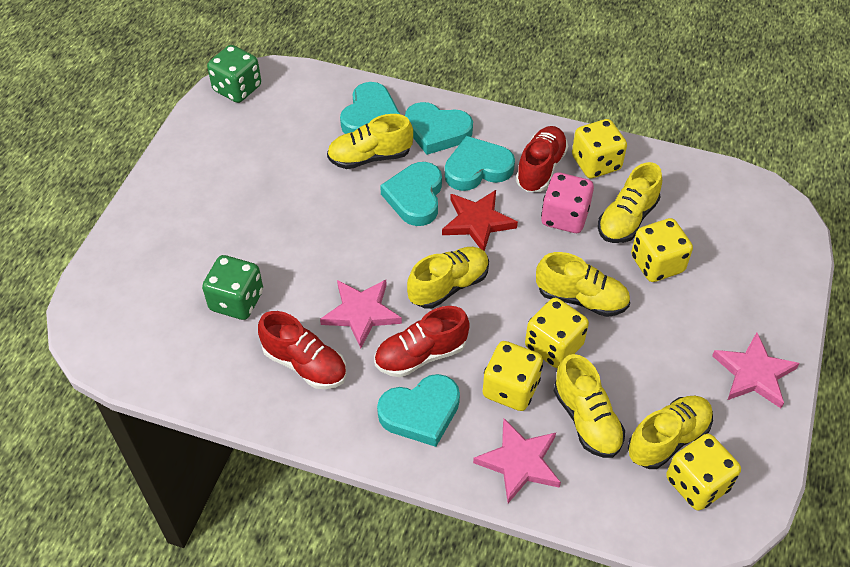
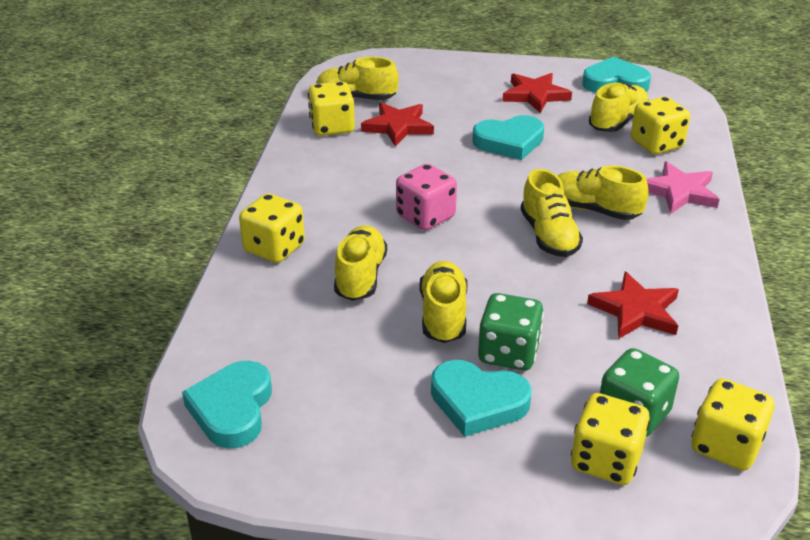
pink star: [320,280,402,348] [473,419,561,503] [712,332,800,408] = 3 -> [646,161,720,214] = 1
red shoe: [258,311,346,389] [375,306,470,377] [516,126,568,192] = 3 -> none = 0
red star: [442,190,518,251] = 1 -> [361,103,434,147] [502,73,572,113] [587,272,679,339] = 3
turquoise heart: [340,82,400,134] [377,374,460,447] [380,162,442,226] [405,102,473,155] [445,136,515,191] = 5 -> [182,361,272,448] [431,360,532,437] [472,115,544,160] [582,57,651,93] = 4

